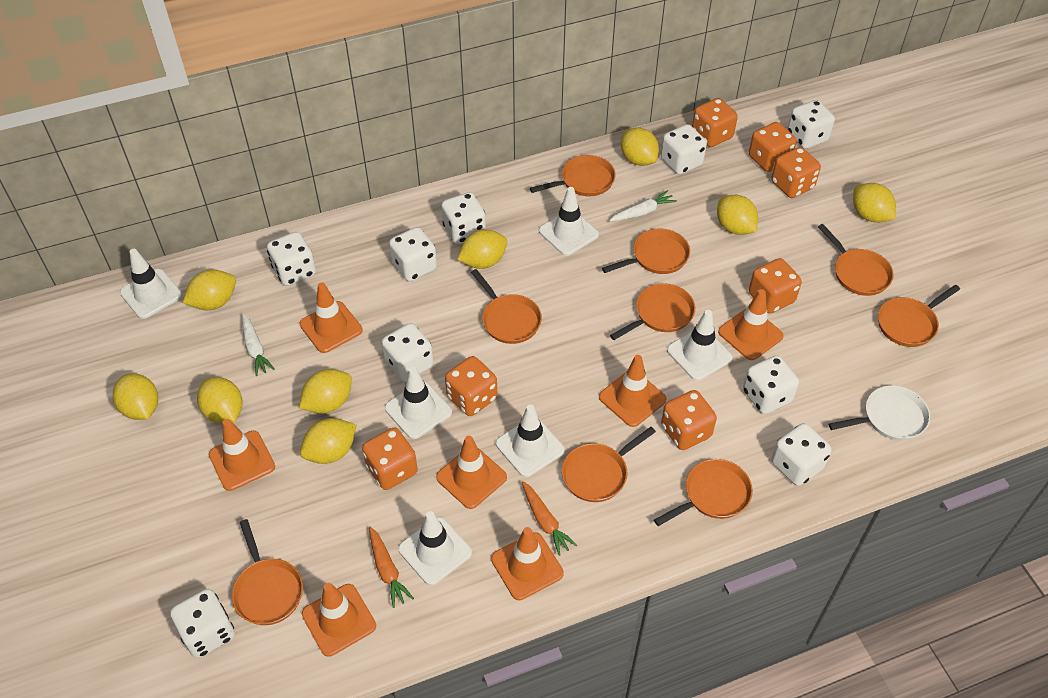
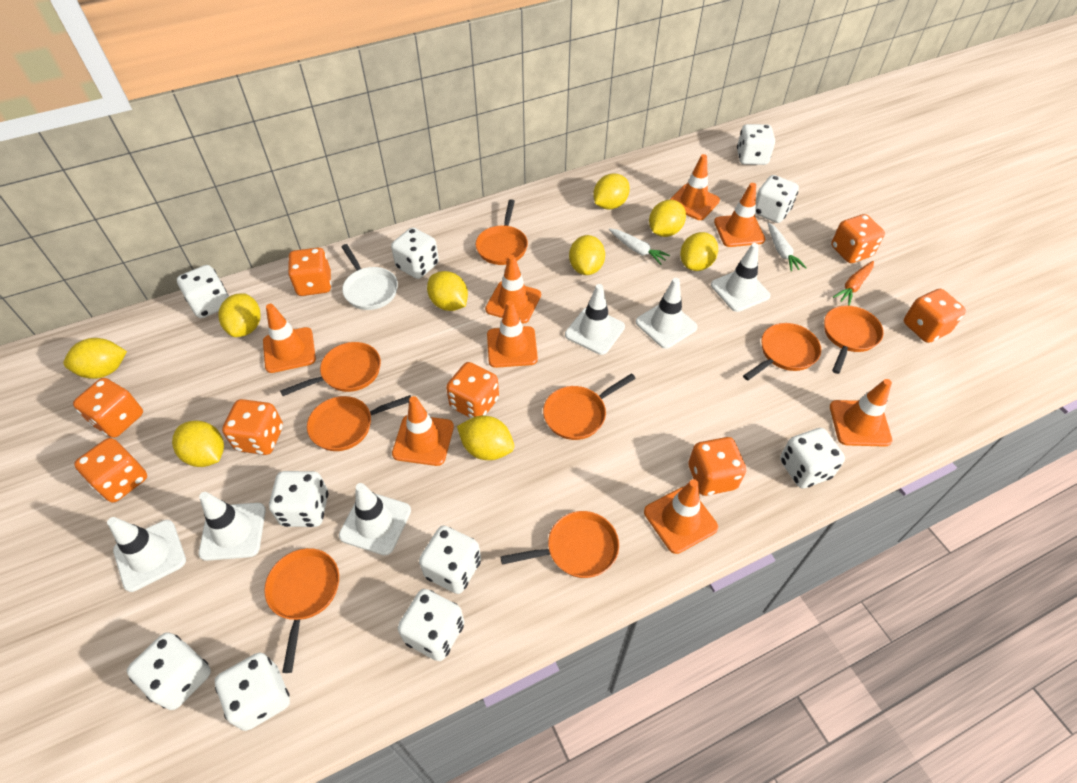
orange carrot: [369,526,414,608] [522,481,577,556] = 2 -> [833,261,874,305] = 1
orange dice: [362,428,418,490] [445,356,498,416] [661,390,717,450] [692,98,738,147] [749,122,797,172] [749,258,802,313] [771,147,821,198] = 7 -> [73,378,143,438] [74,438,147,503] [222,399,283,455] [288,248,331,296] [446,362,499,418] [688,437,746,496] [831,214,885,263] [904,289,966,343] = 8
orange pan: [232,519,303,625] [471,269,542,344] [530,155,616,196] [562,427,656,502] [602,229,690,274] [610,283,695,340] [654,459,753,526] [818,224,894,296] [878,285,960,347] = 9 -> [264,548,339,673] [280,342,381,396] [307,395,411,451] [476,199,528,265] [500,511,619,578] [543,373,636,440] [743,323,821,380] [824,306,884,374] = 8
orange traffic cone: [209,419,275,491] [299,282,363,353] [302,583,376,657] [436,436,507,509] [491,527,564,600] [599,355,667,427] [718,289,784,360] = 7 -> [263,304,316,373] [392,396,454,466] [485,255,541,323] [487,300,538,368] [644,479,718,554] [670,154,720,220] [714,183,765,247] [830,379,892,447] = 8
white dice: [170,589,235,658] [267,232,316,286] [381,323,434,382] [389,227,437,281] [441,192,486,244] [661,124,707,175] [743,356,799,414] [771,423,832,486] [787,100,835,149] = 9 -> [127,632,211,710] [177,265,229,318] [215,653,290,731] [269,471,328,527] [391,227,439,279] [398,589,464,661] [419,525,481,594] [737,124,775,165] [755,175,799,223] [780,428,845,489] = 10

